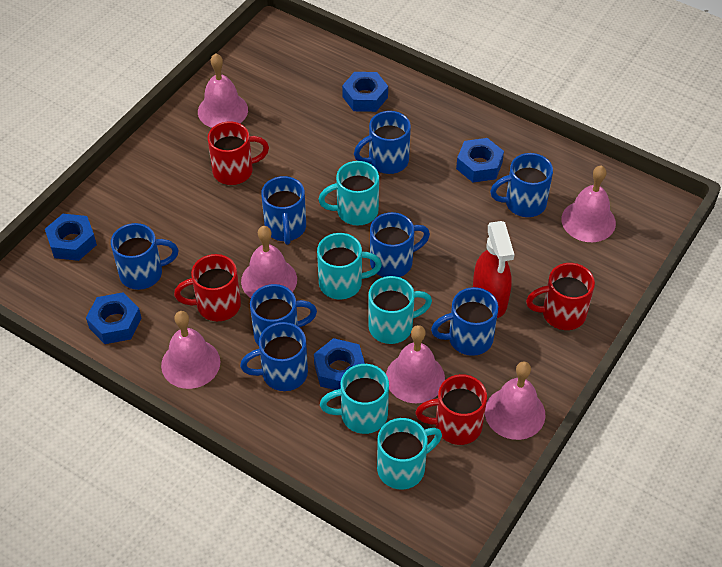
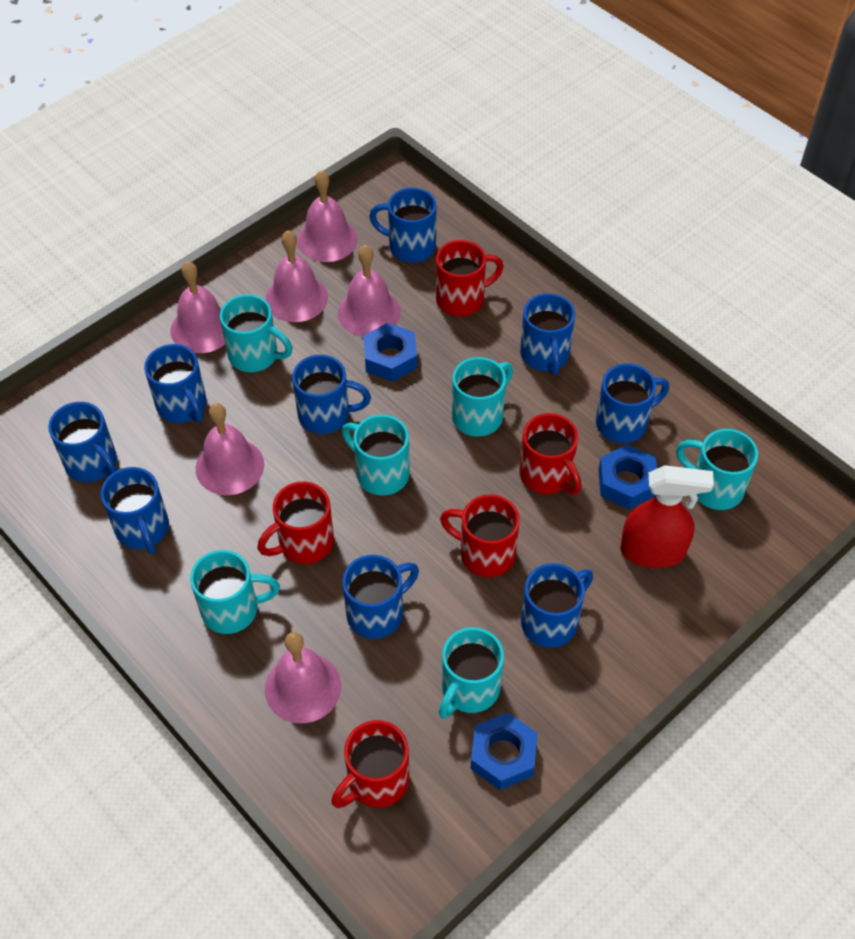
blue mug: [111,223,178,290] [240,322,308,391] [250,284,317,346] [261,176,306,245] [354,111,411,174] [370,212,430,277] [431,287,498,356] [490,153,553,217] = 8 -> [48,402,117,482] [101,467,169,554] [144,344,207,423] [292,355,371,434] [342,555,419,639] [369,188,436,262] [520,293,575,375] [521,563,593,648] [596,363,669,443] = 9
blue nut: [45,214,97,261] [86,292,142,344] [314,338,365,390] [342,72,388,112] [456,138,504,183] = 5 -> [363,323,417,382] [470,712,537,790] [598,445,657,509] = 3
red mug: [174,254,241,321] [208,121,269,185] [415,374,487,445] [526,263,595,330] = 4 -> [257,482,334,564] [331,720,409,808] [436,240,504,316] [440,494,520,577] [519,413,582,495] = 5
turquoise mug: [317,233,382,300] [318,161,379,225] [320,364,389,434] [368,276,432,344] [377,418,442,490] = 5 -> [190,550,280,634] [220,294,293,372] [342,414,410,496] [439,627,504,719] [452,357,513,437] [676,429,758,510] = 6

